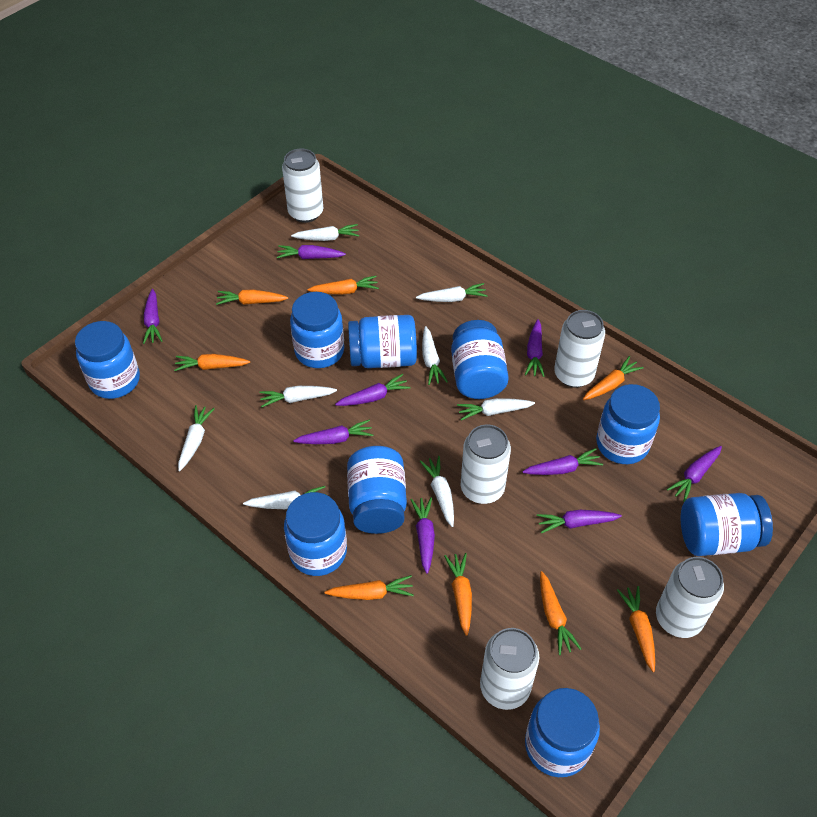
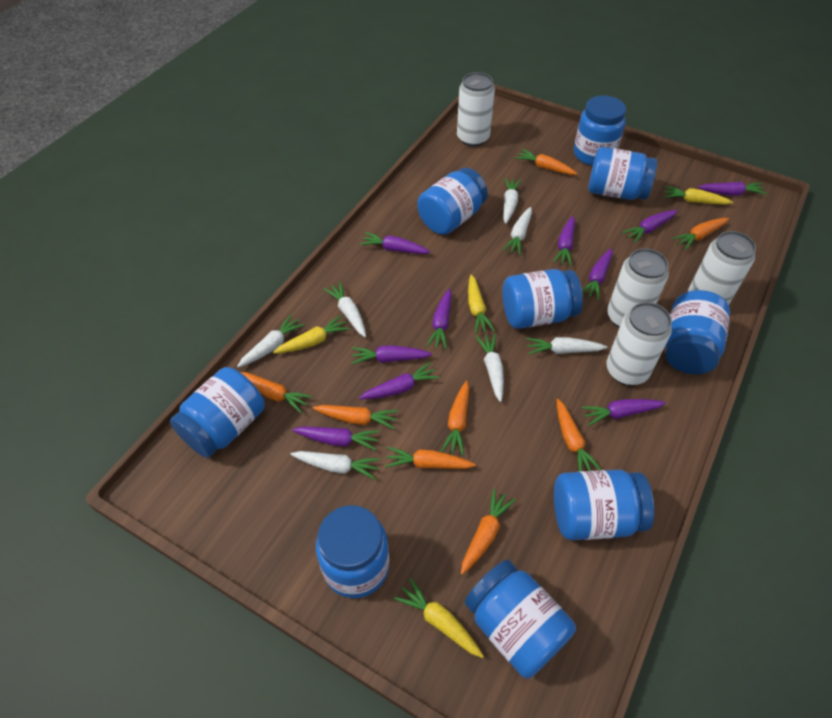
purple carrot: [143,289,162,344] [277,245,346,259] [293,420,373,444] [335,374,410,406] [410,497,435,574] [522,448,603,475] [525,319,545,377] [537,510,622,534] [667,446,722,502] = 9 -> [292,426,380,450] [351,345,432,364] [359,362,440,399] [360,232,430,254] [426,289,452,349] [553,216,575,266] [581,399,666,426] [582,248,612,300] [622,210,678,243] [698,182,767,196] = 10
white can: [282,148,323,223] [461,424,511,504] [480,628,539,710] [554,310,605,388] [656,557,724,638] = 5 -> [457,72,495,147] [606,302,672,385] [607,248,669,328] [688,231,756,305] = 4
white carrot: [178,405,215,471] [243,486,326,509] [259,386,337,407] [291,224,359,241] [416,283,488,302] [420,456,454,527] [422,326,448,385] [457,398,535,420] = 8 -> [237,314,305,368] [291,451,380,479] [323,281,366,337] [475,334,504,402] [503,178,522,224] [503,207,532,255] [526,337,607,355] = 7
yellow carrot: none = 0 -> [273,315,350,354] [394,578,484,658] [468,275,495,334] [664,186,733,205] = 4

